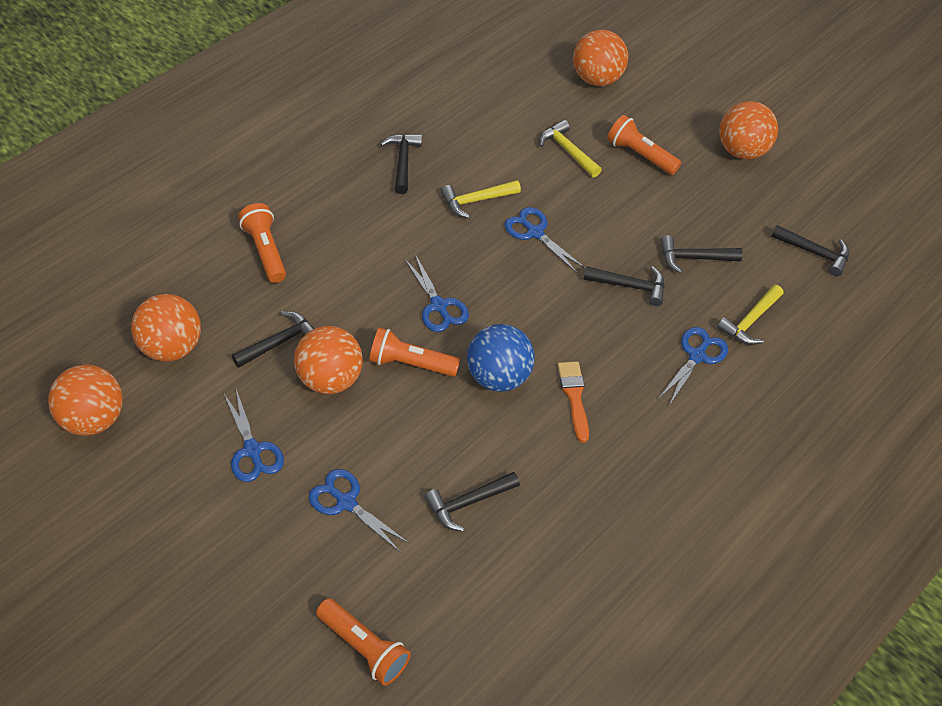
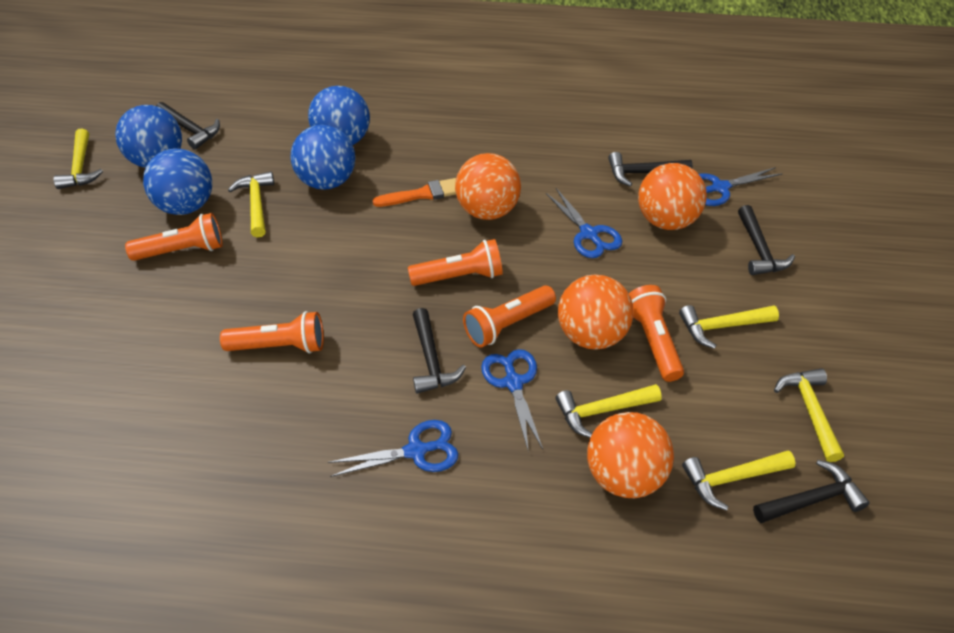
black hammer: [232,311,314,368] [380,134,422,194] [425,472,520,532] [584,266,665,306] [660,235,743,274] [771,225,850,276] = 6 -> [156,102,220,150] [413,308,466,394] [608,152,693,187] [738,205,795,275] [753,460,870,523] = 5
blue ball: [467,324,535,392] = 1 -> [115,105,182,168] [143,149,212,215] [290,125,355,190] [308,86,370,145] = 4
blue scissors: [224,389,284,482] [309,469,410,552] [404,254,469,332] [505,207,585,273] [658,327,728,404] = 5 -> [328,420,458,477] [481,349,543,449] [546,188,622,258] [699,167,783,206] = 4
orange ball: [48,365,123,436] [131,294,201,362] [294,326,363,394] [573,30,628,86] [719,101,778,159] = 5 -> [455,153,521,220] [558,274,633,350] [587,412,674,498] [638,163,707,230] = 4
orange flashlight: [238,203,286,283] [316,598,411,686] [369,328,460,377] [607,115,681,175] = 4 -> [125,213,223,261] [220,311,324,353] [408,239,503,286] [463,285,556,347] [629,285,684,382] = 5
yellow hammer: [441,180,521,218] [539,120,602,178] [717,285,783,345] = 3 -> [54,128,103,189] [228,171,274,238] [555,384,662,438] [679,305,779,349] [682,450,796,510] [774,368,844,462] = 6

